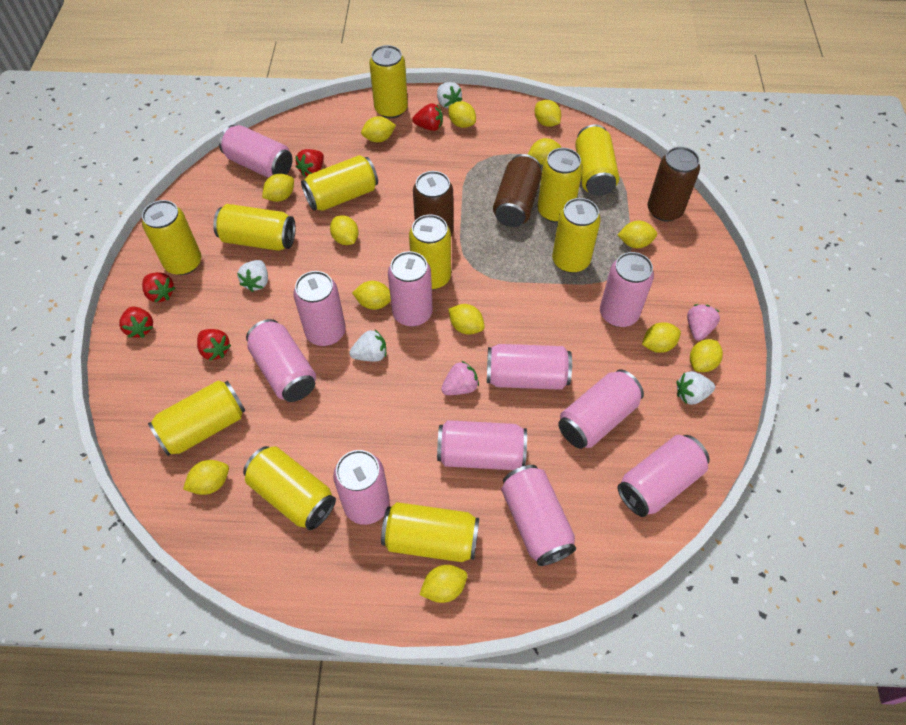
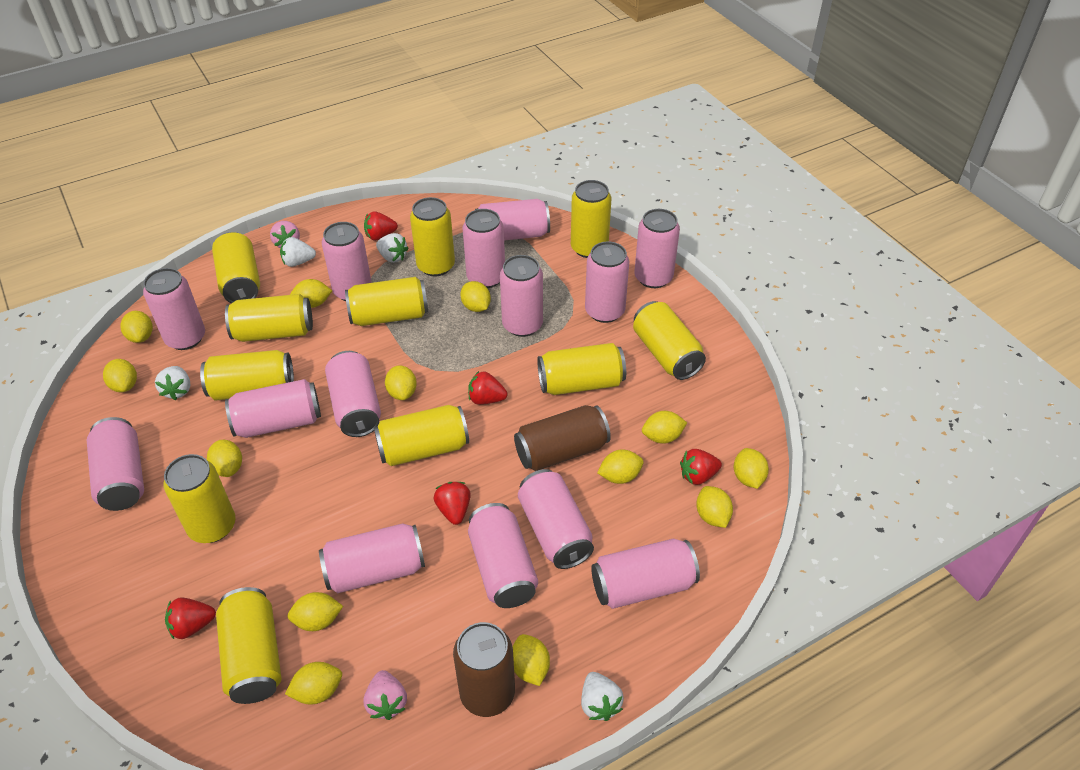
brown can: [413,171,453,236] [493,154,542,227] [648,147,700,222] = 3 -> [453,622,515,717] [514,405,611,471] = 2
pink can: [219,125,292,178] [246,319,316,402] [293,271,346,346] [333,450,390,525] [388,251,433,326] [437,420,527,470] [487,344,572,390] [501,465,576,566] [558,369,644,449] [600,252,654,327] [618,435,710,517] = 11 -> [87,417,144,511] [143,268,205,350] [225,379,321,438] [319,523,425,593] [322,222,372,301] [325,351,381,437] [462,209,505,288] [468,503,538,608] [475,199,550,240] [500,255,543,337] [518,469,594,569] [585,241,629,323] [591,539,700,609] [634,209,680,288] = 14

